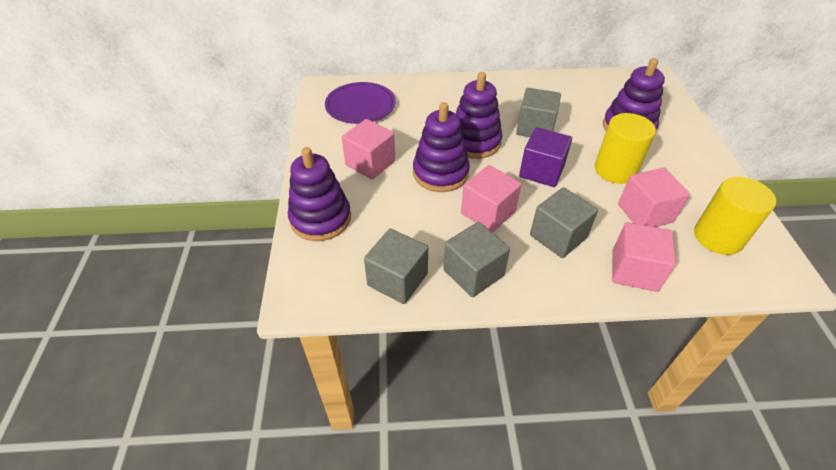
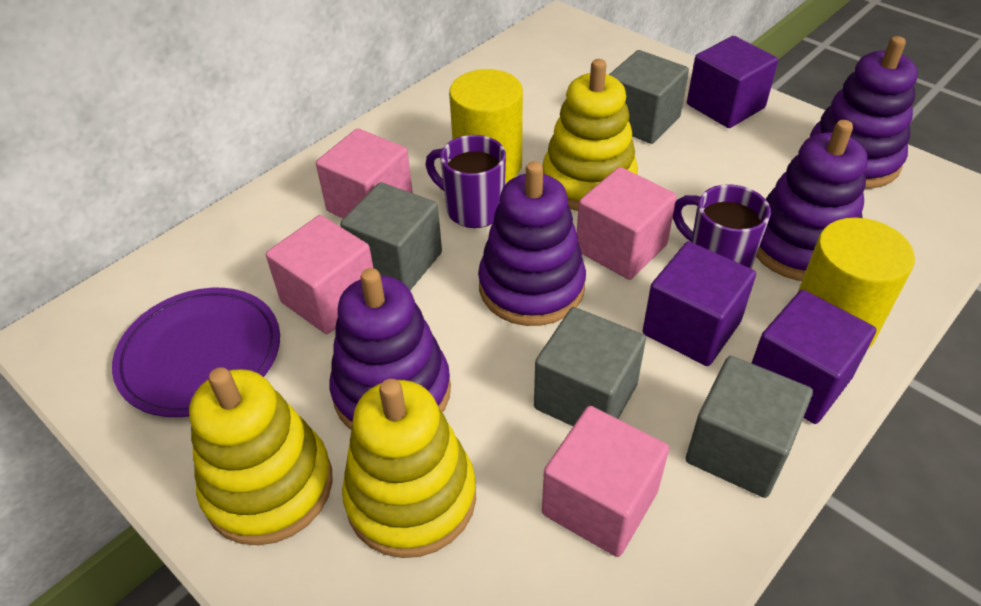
purple cube: [519,127,572,187] = 1 -> [643,241,756,366] [687,36,778,128] [752,290,876,424] = 3
purple mug: none = 0 -> [426,135,506,228] [673,184,771,268] = 2
yellow stacking toy: none = 0 -> [189,367,333,545] [342,379,476,558] [542,59,638,211] = 3

